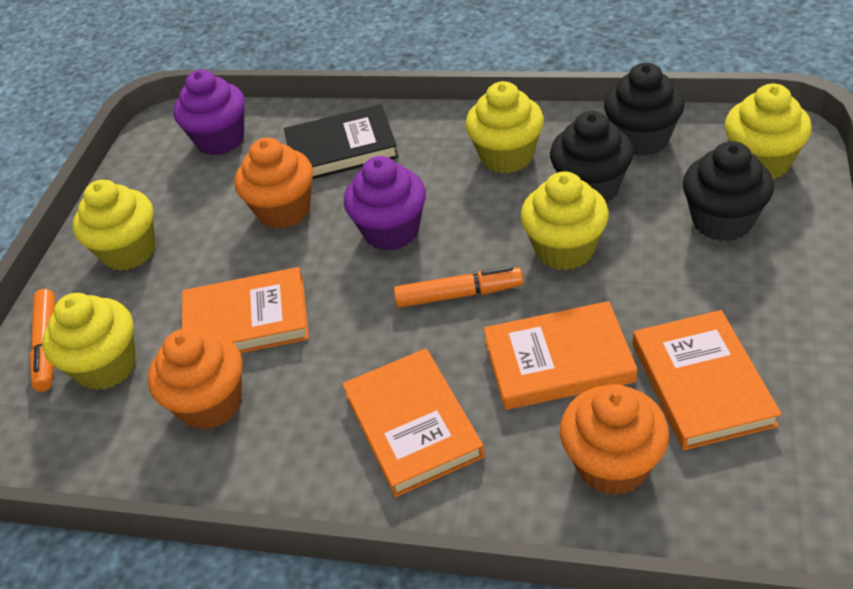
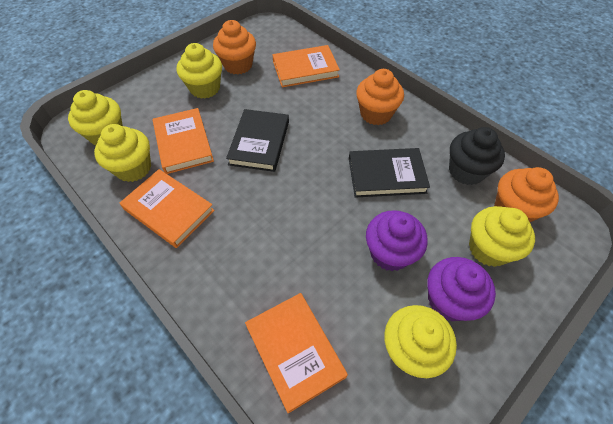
black book: [284,104,399,179] = 1 -> [226,109,289,172] [349,148,430,198] = 2
black cupcake: [550,111,633,203] [604,63,685,156] [683,141,774,241] = 3 -> [449,127,505,185] = 1
orange marker: [29,289,55,392] [394,266,523,308] = 2 -> none = 0

